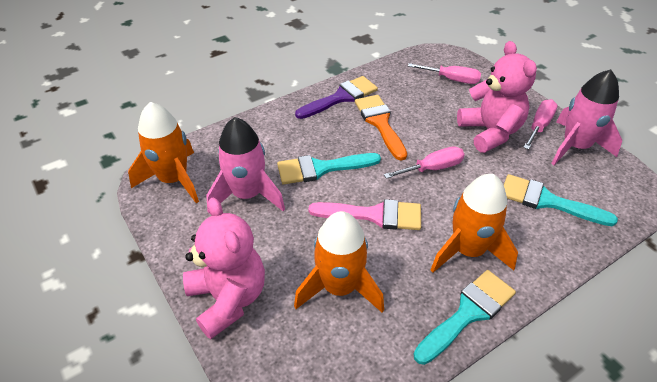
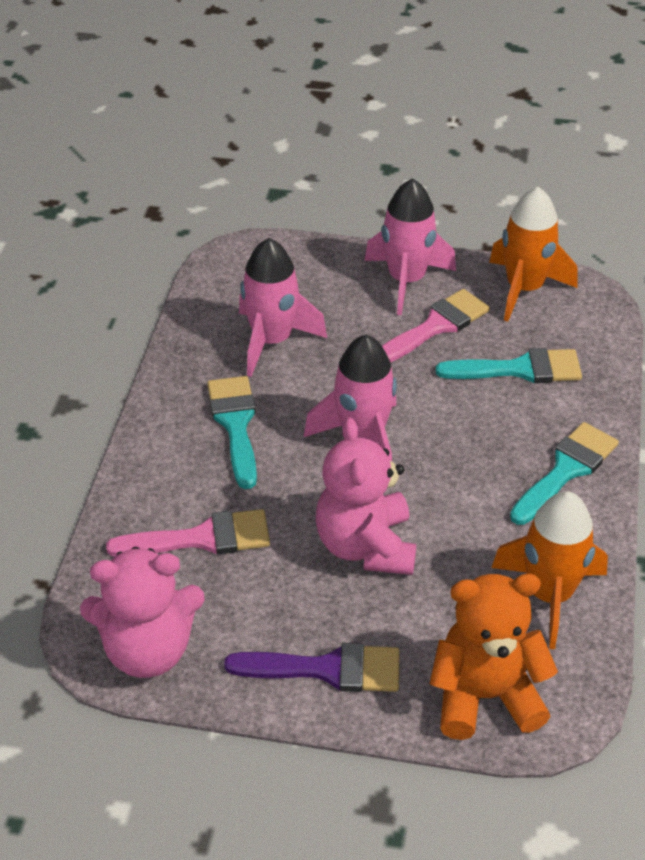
orange brush: [355,95,407,161] = 1 -> none = 0
orange rocket: [128,102,199,203] [294,211,384,313] [431,174,518,272] = 3 -> [489,187,577,321] [491,491,608,649] = 2
orange teddy bear: none = 0 -> [429,574,558,740] = 1
pink brush: [308,199,421,230] = 1 -> [106,509,270,557] [382,289,490,362] = 2
pink rocket: [206,117,285,213] [551,69,622,165] = 2 -> [239,238,327,377] [304,335,397,461] [364,178,456,315] = 3
pink screwdriver: [384,147,465,179] [408,63,481,84] [523,99,558,150] = 3 -> none = 0

